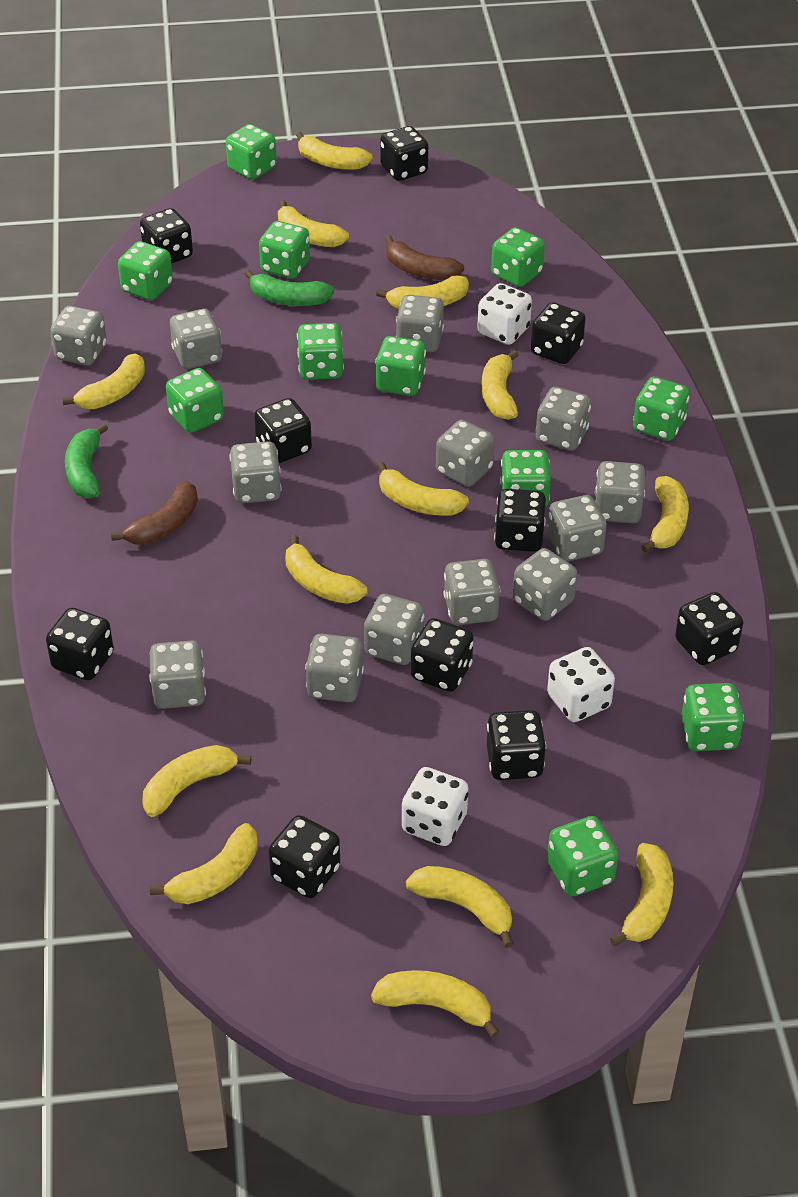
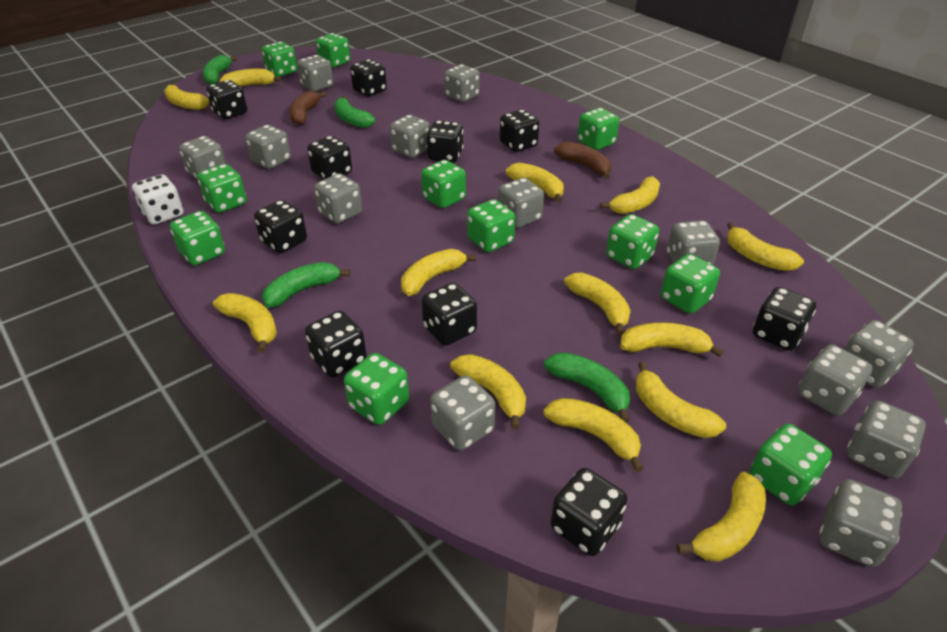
green banana: [65,423,108,498] [245,270,334,306] = 2 -> [202,55,237,85] [262,262,350,308] [334,96,375,128] [544,352,630,423] = 4
white dice: [402,767,468,846] [477,283,532,345] [547,647,615,722] = 3 -> [132,174,184,225] = 1

